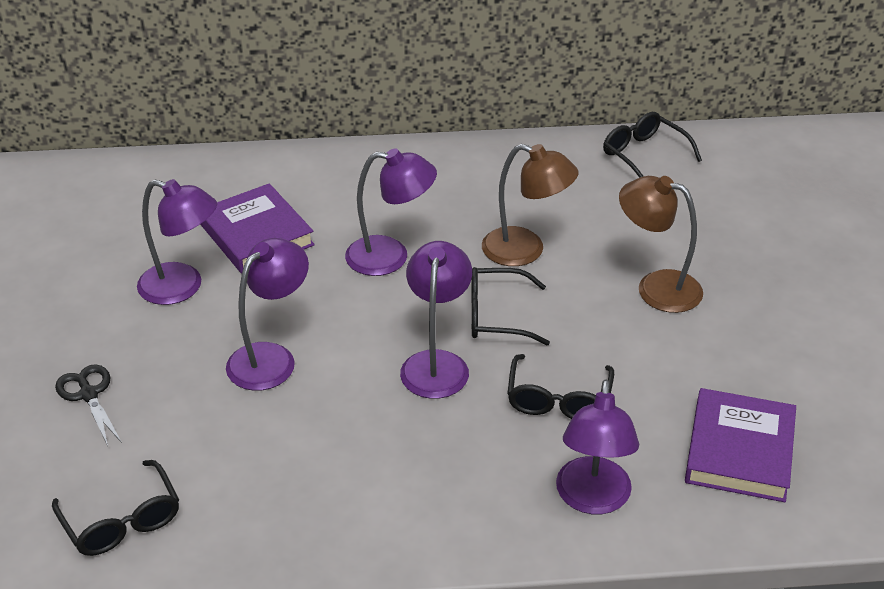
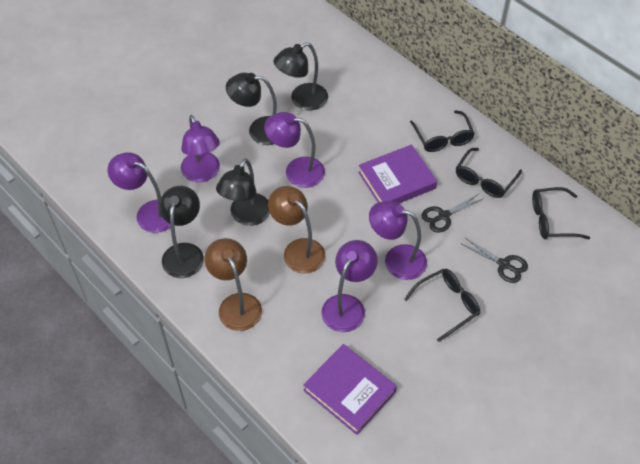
black lamp: none = 0 -> [159,186,204,278] [216,159,270,226] [226,73,277,145] [274,42,328,111] = 4
black scissors: [55,364,122,446] = 1 -> [421,194,484,233] [460,238,528,283] = 2

